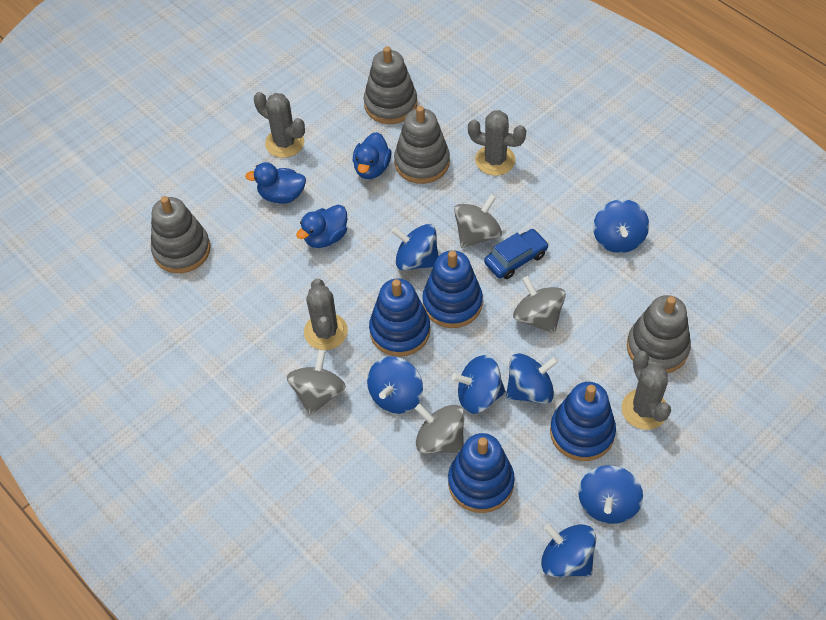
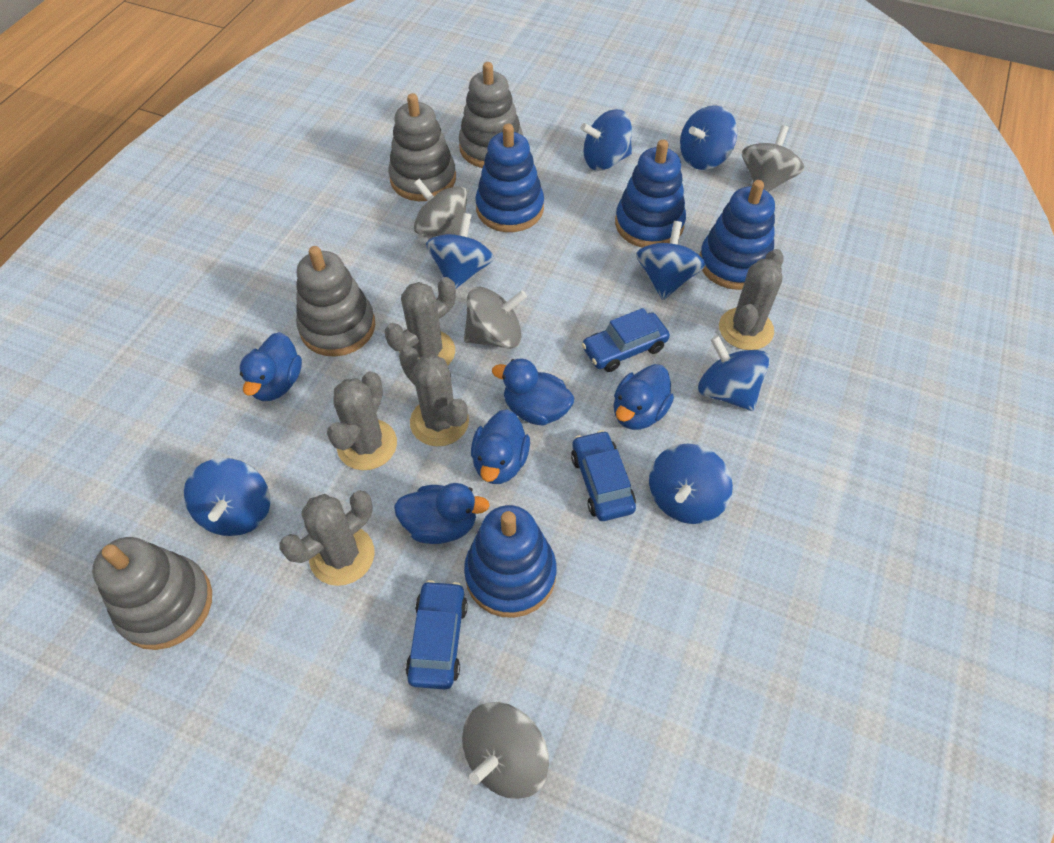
blue car: [484,229,549,279] = 1 -> [406,580,468,689] [571,430,636,521] [582,308,670,372] = 3
blue duck: [245,162,306,204] [296,205,347,248] [353,132,391,179] = 3 -> [239,332,302,401] [394,483,490,544] [471,409,530,484] [492,359,574,426] [614,364,674,430] = 5
grey cactus: [254,92,305,158] [304,278,348,350] [468,110,526,176] [622,351,671,430] = 4 -> [279,490,374,586] [327,371,397,470] [385,277,456,366] [399,346,469,446] [719,249,784,350] = 5

